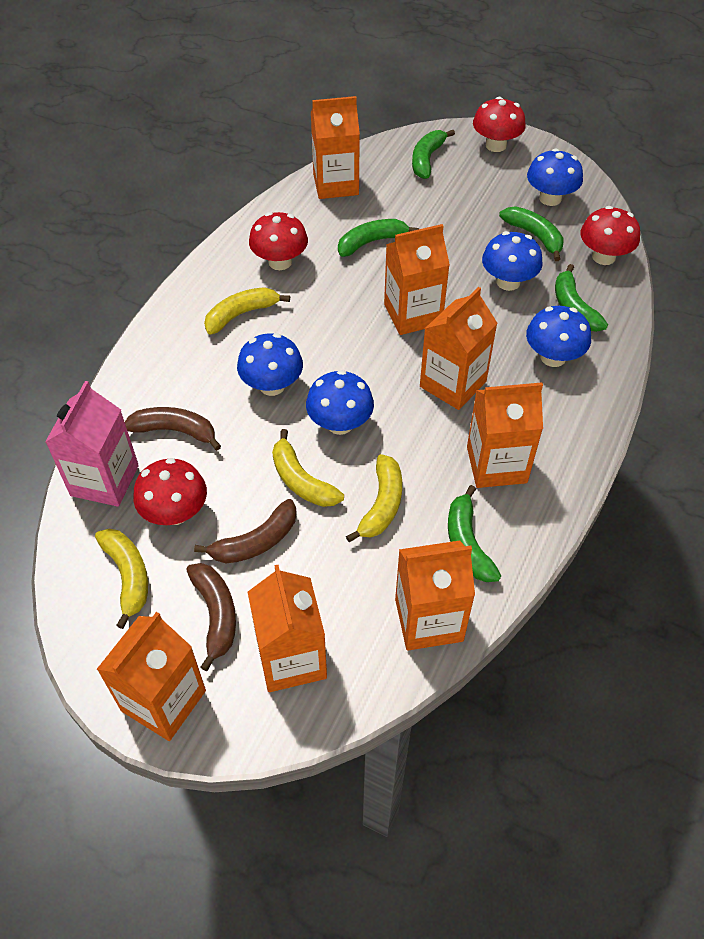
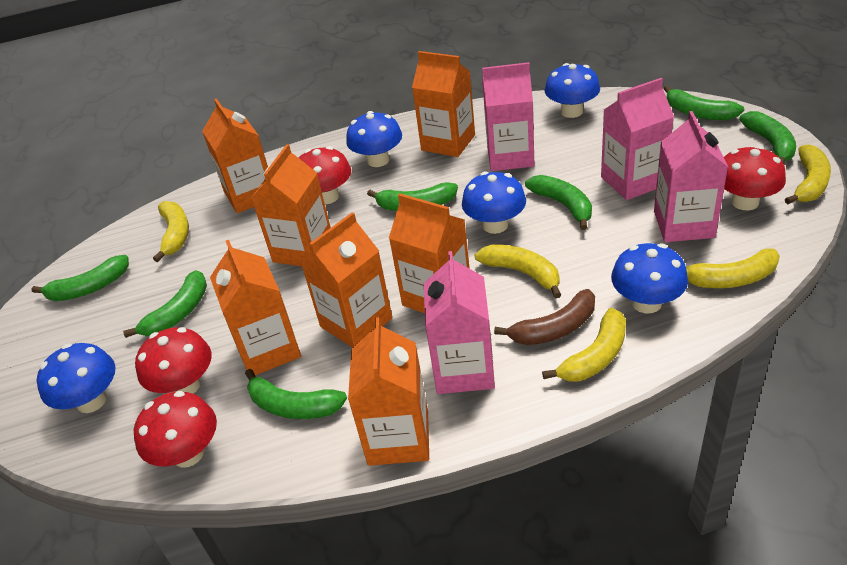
brown banana: [125,407,221,450] [187,563,236,671] [194,499,296,563] = 3 -> [494,289,595,345] = 1
green banana: [338,219,419,257] [412,130,455,179] [448,485,501,582] [499,206,564,261] [555,264,608,332] = 5 -> [31,255,129,301] [123,270,207,338] [245,369,347,419] [367,182,458,211] [525,175,592,230] [663,85,744,120] [739,111,796,164] = 7
pink carton: [45,381,139,507] = 1 -> [424,251,495,394] [482,62,534,171] [601,78,674,200] [654,111,728,242] = 4
yellow banana: [95,529,148,629] [204,287,290,335] [272,429,344,507] [346,454,402,542] = 4 -> [153,201,189,262] [474,244,561,298] [542,308,626,381] [686,248,780,288] [785,144,831,204] = 5

